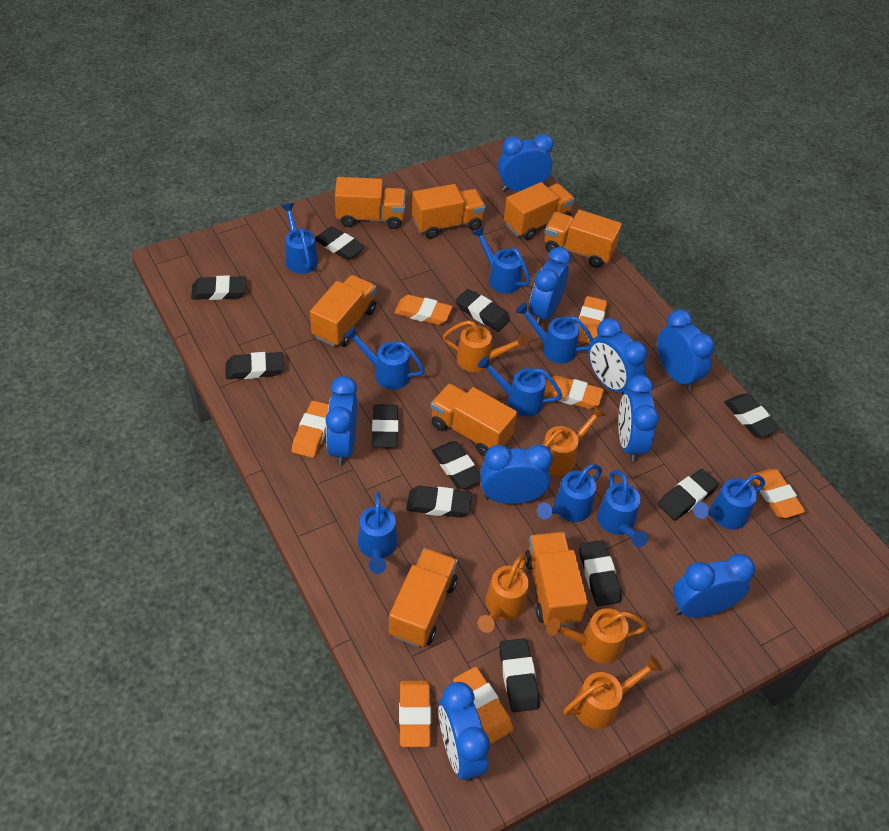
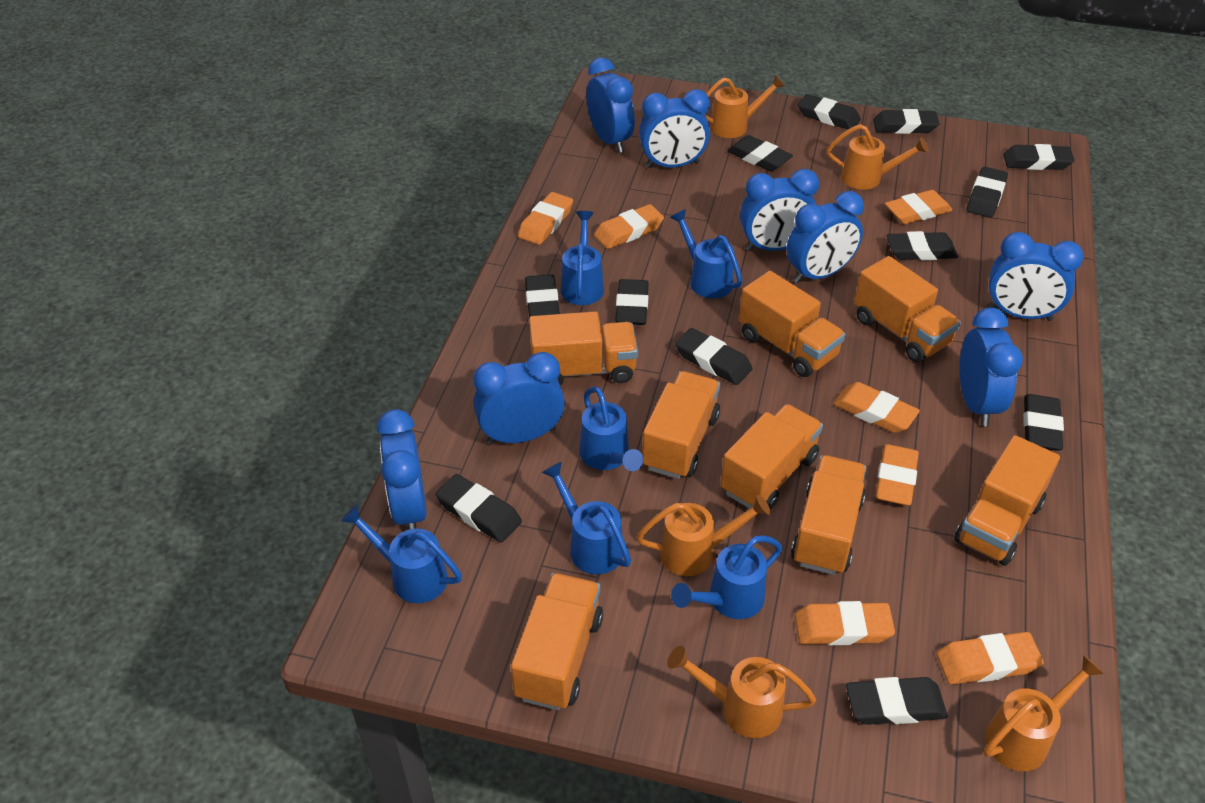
black eraser: [191,275,246,300] [225,352,284,379] [315,226,365,260] [372,404,399,448] [406,486,472,518] [432,441,481,489] [456,289,510,332] [499,638,540,712] [579,540,621,607] [658,469,719,520] [724,394,780,437] = 11 -> [435,474,522,543] [525,274,560,318] [615,279,649,325] [675,328,753,385] [727,135,793,172] [798,94,861,129] [846,677,948,725] [873,109,940,134] [887,231,958,260] [967,167,1008,218] [1003,144,1074,170] [1023,394,1064,451] = 12
blue clock: [326,376,357,466] [438,682,490,782] [480,444,553,504] [498,134,554,192] [529,247,571,325] [588,318,647,395] [618,375,659,462] [657,309,715,391] [673,554,755,618] = 9 -> [377,409,427,530] [473,352,565,444] [586,58,635,153] [639,89,710,168] [740,169,819,251] [787,191,864,283] [959,308,1023,426] [988,232,1084,321] = 8
blue watering can: [281,203,318,274] [344,326,425,390] [358,492,397,574] [472,227,530,294] [478,356,562,417] [516,302,593,364] [537,464,602,522] [597,470,648,547] [693,475,765,530] = 9 -> [341,505,462,603] [542,462,631,575] [561,211,604,305] [579,386,644,471] [670,209,743,299] [671,535,783,619] = 6

